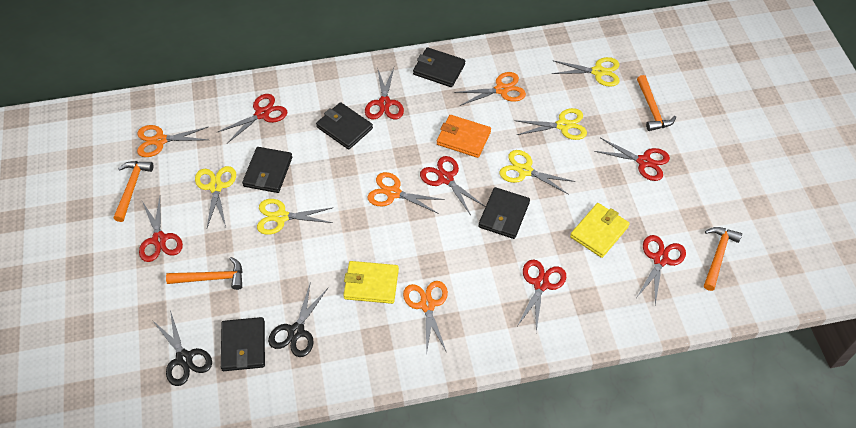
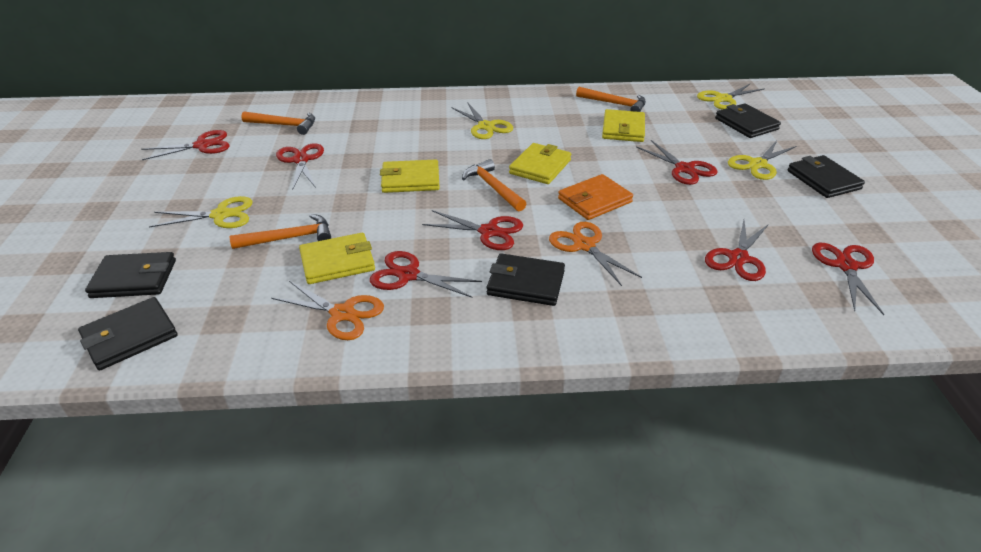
black scissors: [152,310,212,386] [268,284,328,357] = 2 -> none = 0
orange scissors: [137,125,208,157] [368,172,445,214] [403,281,448,353] [454,72,526,106] = 4 -> [271,281,384,340] [549,222,642,286] = 2
yellow scissors: [195,166,236,228] [257,199,332,235] [499,150,576,195] [514,108,587,140] [552,57,619,87] = 5 -> [149,196,253,228] [452,103,513,139] [697,83,764,110] [728,141,797,180] = 4
yellow wallet: [343,261,399,304] [570,203,630,258] = 2 -> [299,233,375,284] [380,160,440,193] [509,143,571,184] [602,109,645,142] = 4

